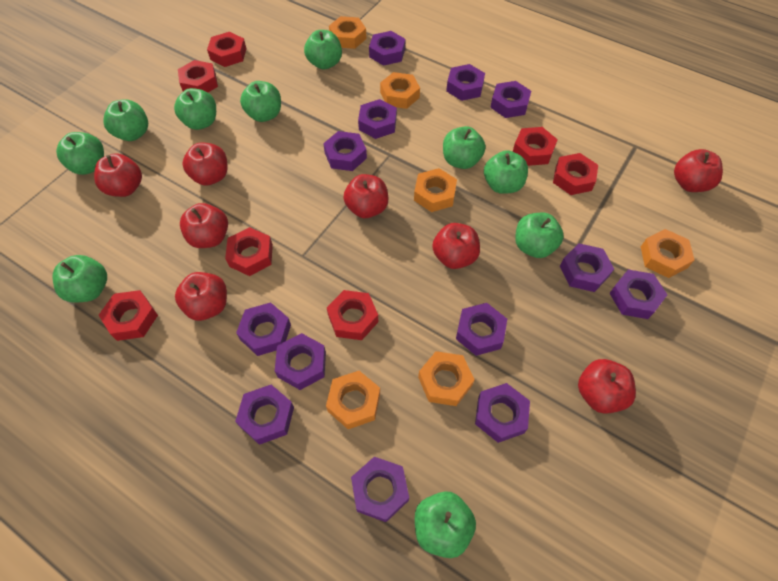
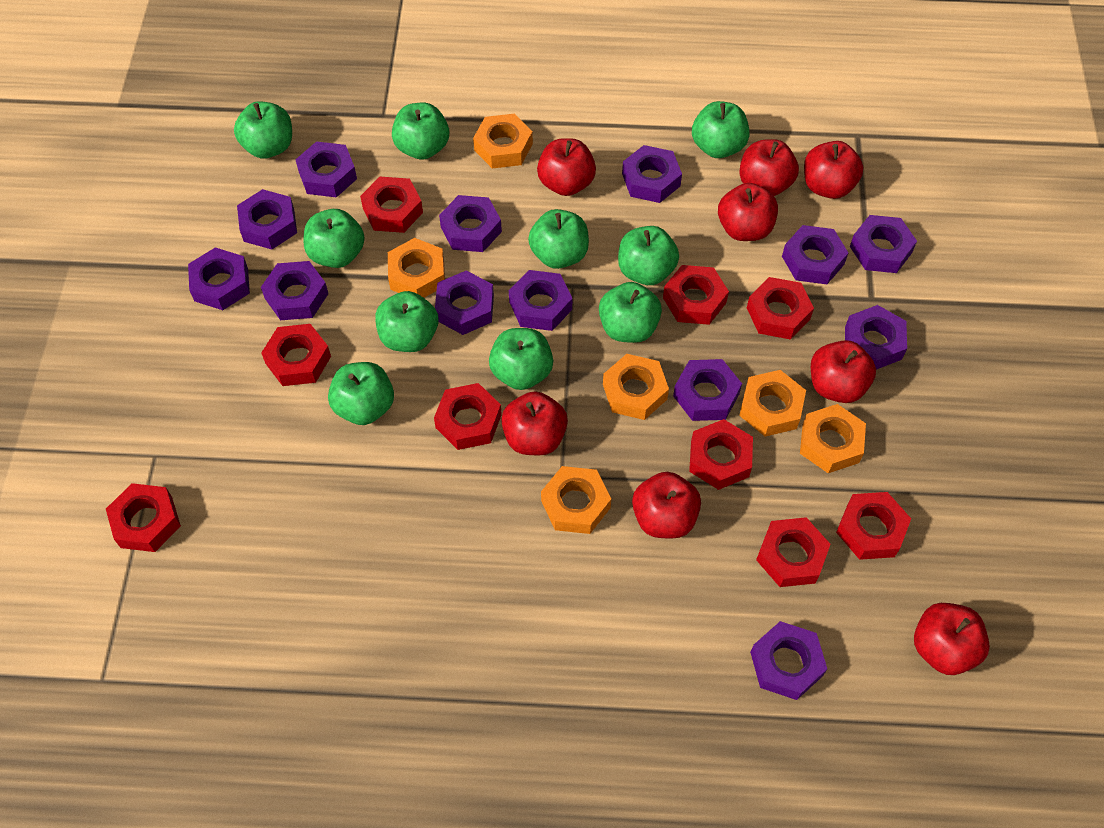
red nut: [99,290,158,341] [178,60,218,93] [207,32,246,67] [225,227,273,276] [327,290,378,340] [513,127,558,166] [553,153,598,195] = 7 -> [106,483,181,552] [261,324,331,386] [360,177,423,233] [434,383,502,450] [663,265,729,325] [689,419,753,490] [747,277,814,339] [756,517,831,587] [836,492,911,560] = 9

